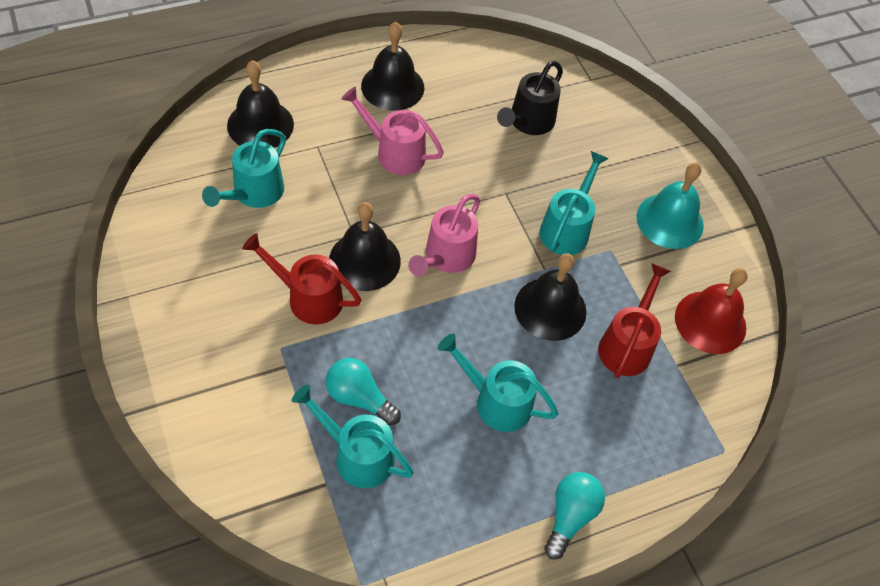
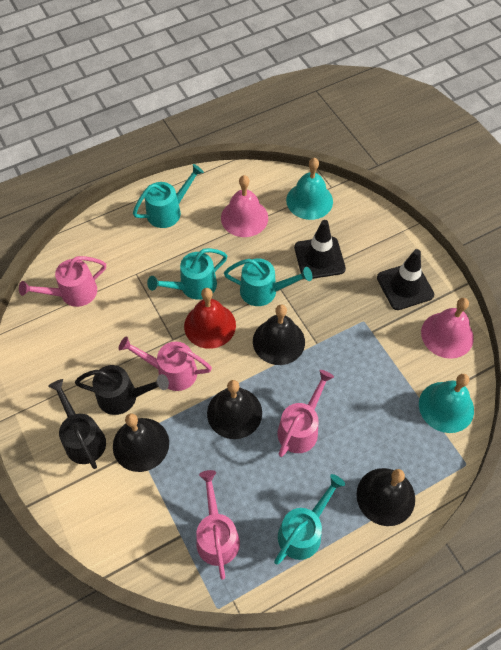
black traffic cone: none = 0 -> [294,220,346,279] [377,249,434,310] = 2
black watering can: [497,61,563,135] = 1 -> [48,379,106,469] [75,365,169,415] = 2
pink bell: none = 0 -> [221,175,268,237] [421,298,474,359] = 2
pink watering can: [341,86,444,175] [408,194,480,276] = 2 -> [19,256,106,307] [119,336,212,391] [196,470,240,580] [277,370,334,457] = 4
red watering can: [242,233,362,324] [598,263,671,378] = 2 -> none = 0
turquoise bell: [637,163,704,249] = 1 -> [286,158,333,220] [419,374,474,433] = 2
turquoise light bulb: [326,358,401,425] [544,472,605,560] = 2 -> none = 0

